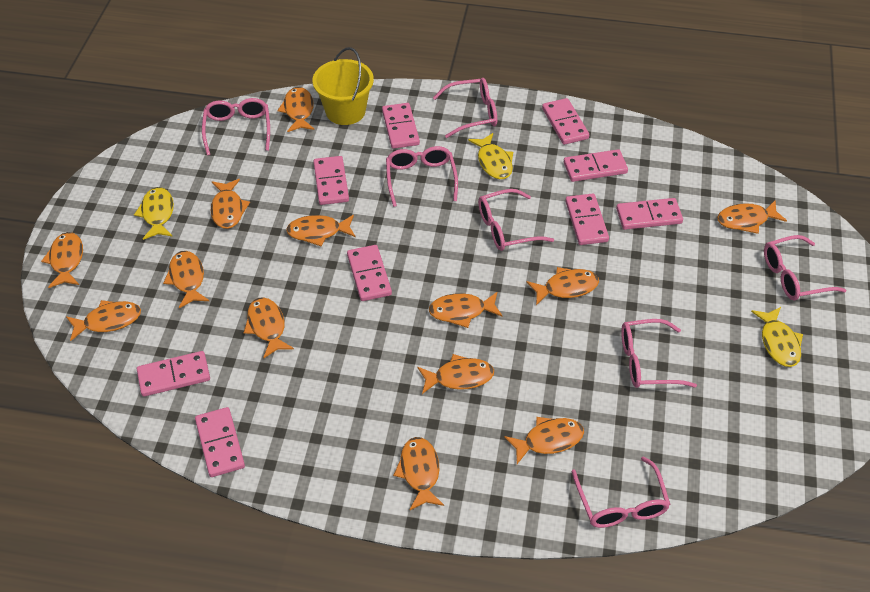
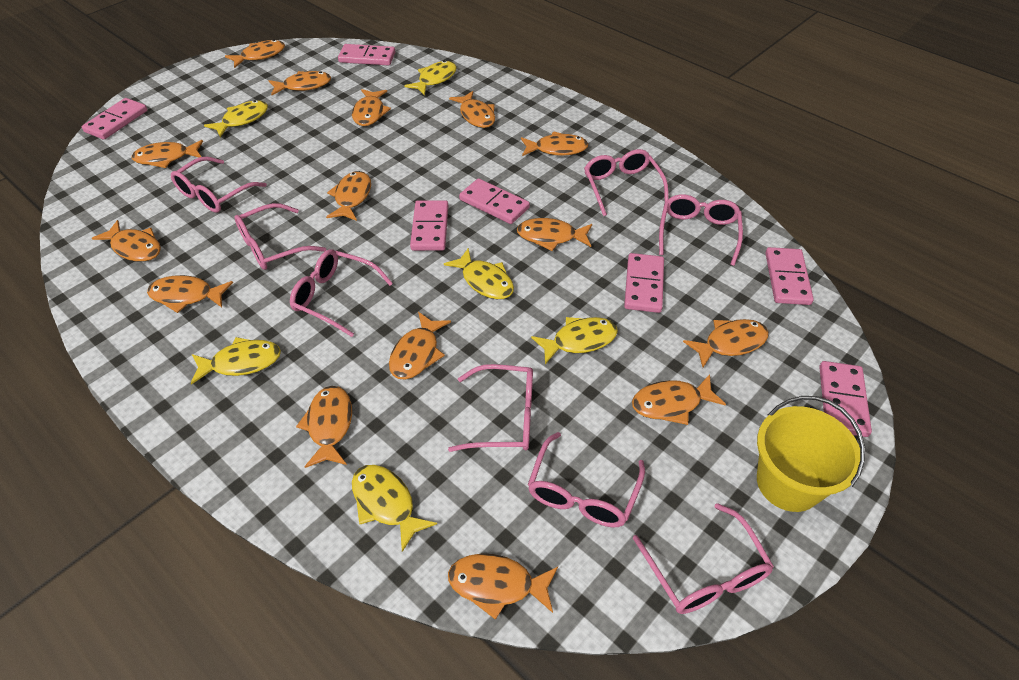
orange fish: [41,232,83,288] [66,300,141,341] [163,251,209,308] [210,179,250,229] [244,297,294,359] [277,87,314,132] [286,215,355,247] [393,437,444,510] [417,354,494,394] [429,292,503,328] [504,417,584,464] [527,267,599,305] [717,201,787,234] = 13 -> [92,220,161,262] [131,140,203,168] [147,275,233,313] [225,40,285,68] [269,71,331,95] [296,386,352,468] [326,171,371,221] [352,89,391,126] [389,312,451,380] [448,554,558,620] [449,91,495,128] [517,218,592,251] [521,131,588,156] [632,374,726,425] [683,319,769,367] = 15
pink domino: [137,351,210,397] [195,407,245,477] [313,156,349,205] [347,245,392,301] [382,103,420,149] [542,98,589,145] [564,149,628,182] [565,194,609,245] [616,198,683,230] = 9 -> [82,98,147,140] [338,44,395,66] [410,200,448,251] [459,178,530,224] [624,253,664,313] [765,247,814,305] [819,361,872,437] = 7
pink glasses: [202,98,270,155] [386,146,458,207] [433,78,497,138] [478,189,554,251] [571,456,670,528] [621,319,697,388] [764,235,846,301] = 7 -> [171,157,267,213] [234,203,326,270] [290,249,393,337] [448,364,533,452] [528,432,645,527] [584,149,669,216] [633,503,774,614] [659,194,743,266] = 8
yellow fish: [134,187,174,240] [468,133,513,179] [751,307,803,367] = 3 -> [191,337,281,385] [204,100,268,137] [352,465,437,552] [404,60,457,95] [444,248,514,299] [531,317,618,364] = 6

